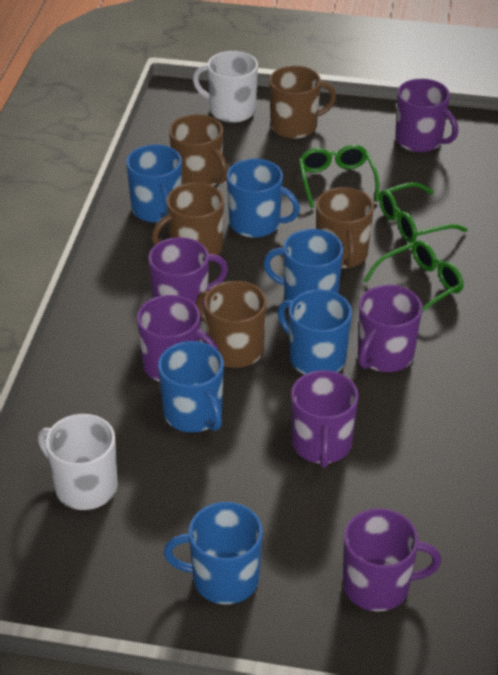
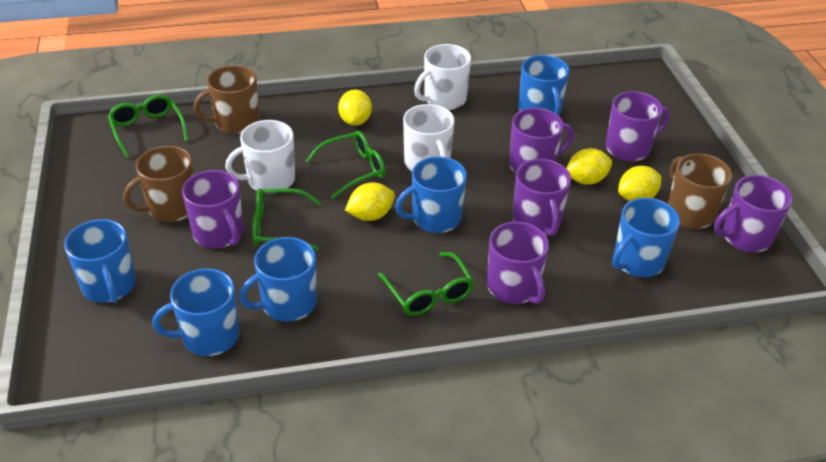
brown mug: [152,183,224,256] [169,114,228,186] [196,281,267,368] [269,66,336,139] [316,187,374,268] = 5 -> [123,146,194,222] [194,65,259,134] [668,153,732,229] = 3
green glasses: [298,145,379,208] [363,240,464,313] [379,182,468,243] = 3 -> [108,94,189,158] [252,188,321,251] [306,131,385,199] [378,252,474,316] = 4
white mug: [38,414,118,510] [193,51,258,123] = 2 -> [225,120,295,194] [403,104,455,171] [414,44,471,110] = 3
yellow lemon: none = 0 -> [338,89,372,126] [345,182,395,221] [566,148,612,185] [618,166,662,201] = 4

